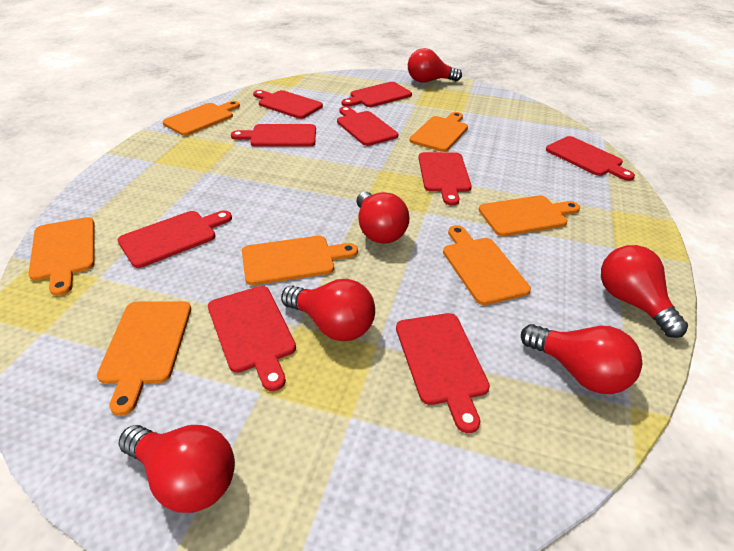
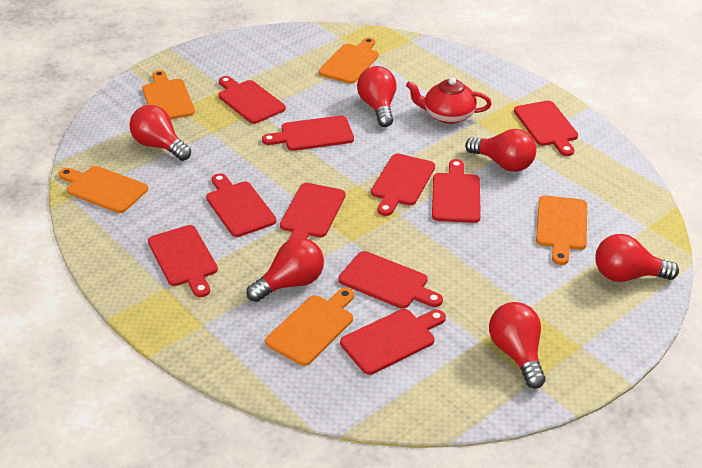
orange cutting board: [29,217,95,296] [97,301,191,416] [162,101,240,136] [242,236,358,285] [409,112,468,152] [443,225,531,305] [479,195,580,236] = 7 -> [58,166,148,213] [142,70,195,119] [265,288,354,366] [319,37,379,84] [536,195,587,265] = 5
red cutting board: [118,210,232,268] [208,286,296,391] [231,124,316,147] [253,90,323,119] [337,106,398,146] [342,82,412,107] [396,313,490,433] [419,152,472,206] [546,136,635,181] = 9 -> [148,225,218,297] [206,173,276,237] [218,76,286,124] [262,115,354,151] [280,183,346,241] [338,251,443,309] [340,309,446,375] [371,154,435,216] [432,159,481,223] [514,101,578,156] = 10
red teapot: none = 0 -> [406,77,492,124] = 1

